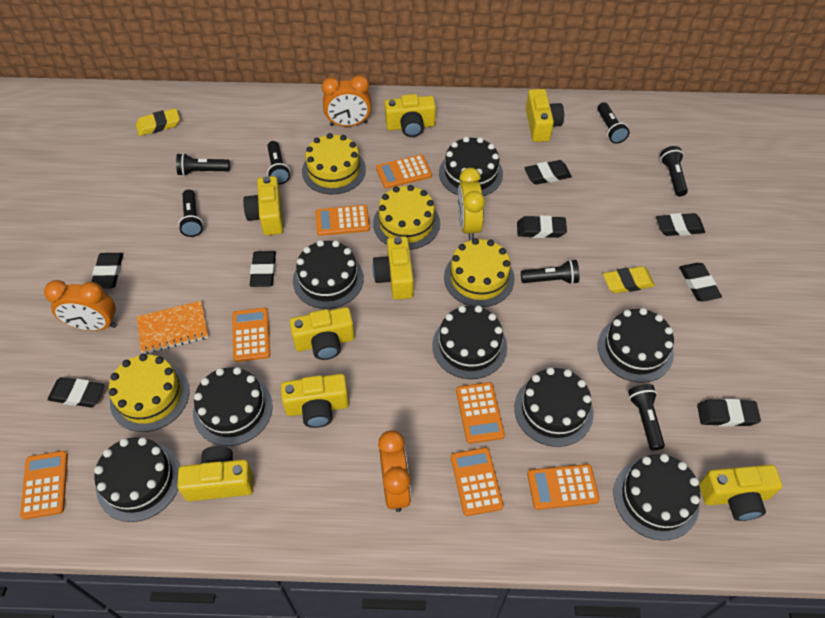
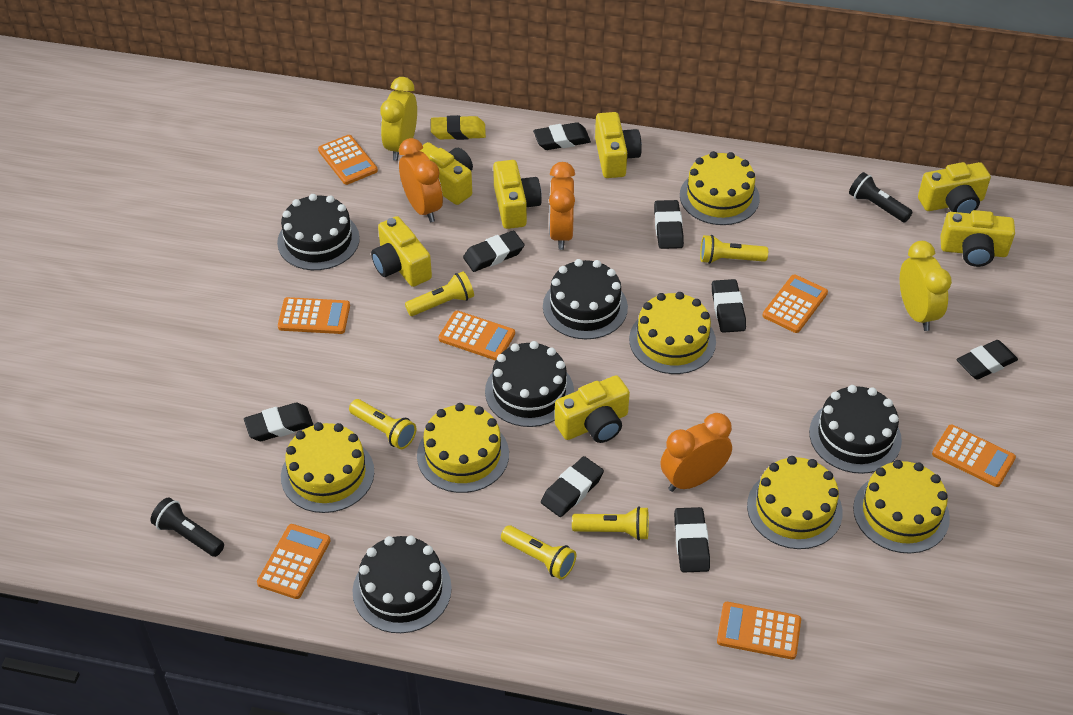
black cake: [94,437,180,522] [193,367,273,446] [293,240,364,309] [432,305,507,379] [439,137,503,196] [514,367,594,447] [598,308,674,383] [614,454,700,541] = 8 -> [277,194,360,270] [352,535,452,633] [485,341,574,427] [543,259,628,339] [809,385,902,474] = 5
black flashlight: [176,153,230,176] [178,190,203,237] [267,141,290,185] [521,259,579,284] [597,102,630,144] [628,384,665,451] [660,146,688,196] = 7 -> [150,497,224,557] [849,172,913,222] = 2
orange notebook: [137,301,208,354] = 1 -> none = 0
yellow cake: [109,354,190,432] [302,133,366,194] [373,185,440,250] [444,238,515,307] = 4 -> [281,422,374,513] [417,403,509,493] [629,292,716,374] [680,151,760,225] [747,456,843,549] [853,460,950,554] = 6
yellow camera: [177,446,253,501] [243,176,283,235] [281,374,349,428] [290,307,355,360] [372,236,414,300] [385,94,436,137] [526,89,564,142] [699,465,783,521] = 8 -> [371,216,432,287] [420,142,473,205] [493,160,542,229] [555,375,630,443] [595,112,642,178] [918,162,991,213] [940,210,1015,267] = 7
yellow clock: [458,168,485,240] = 1 -> [380,77,417,161] [900,241,952,331] = 2
yellow eraser: [136,108,180,136] [603,266,655,293] = 2 -> [431,115,486,140] = 1
yellow flashlight: none = 0 -> [349,399,416,449] [405,271,474,316] [501,525,576,580] [572,506,649,540] [700,235,768,264] = 5

